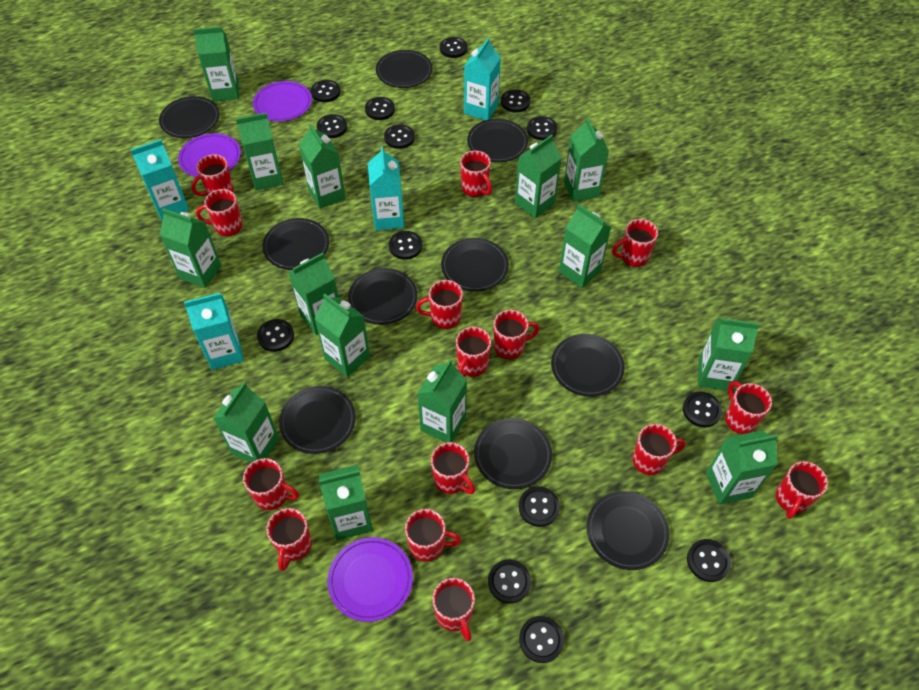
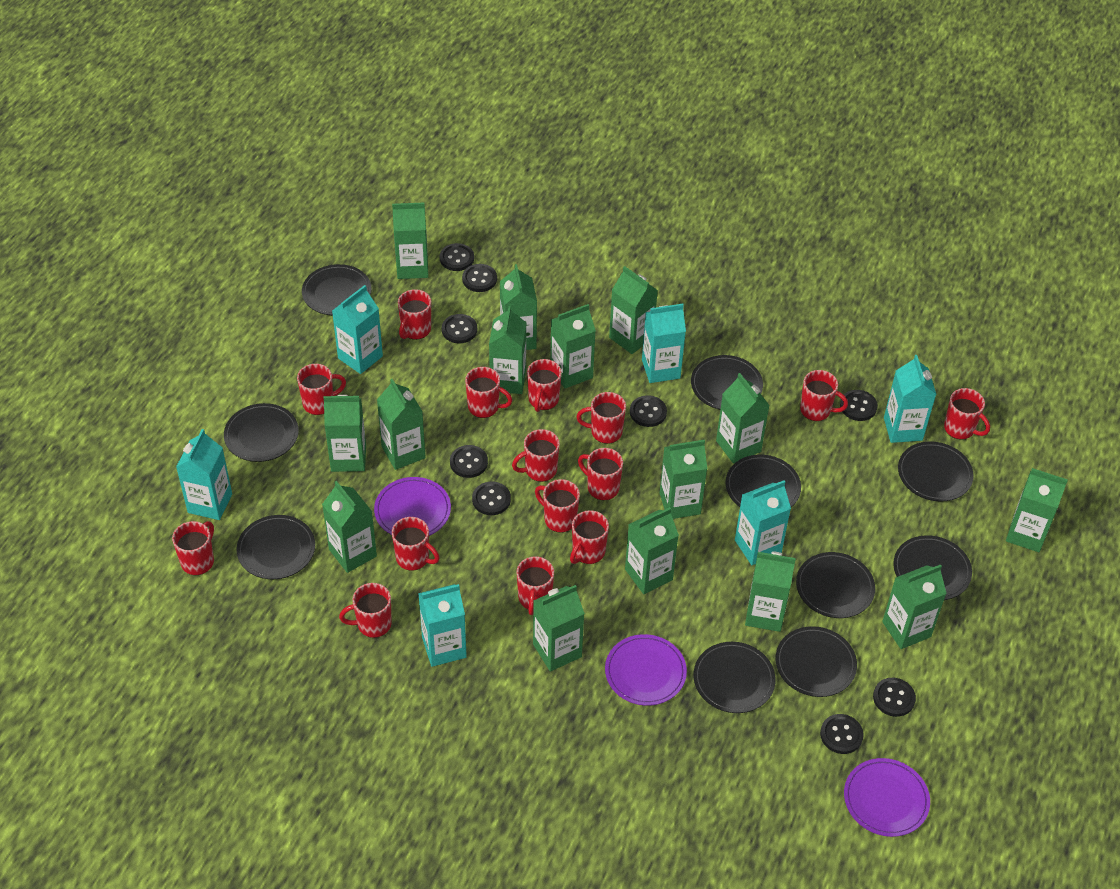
black button: [257,319,294,352] [311,80,341,102] [317,114,347,138] [365,97,395,120] [384,124,415,149] [389,231,423,260] [440,37,468,58] [488,559,531,604] [501,89,531,113] [519,486,560,527] [519,616,564,663] [527,116,558,140] [683,392,722,428] [687,539,731,582] = 14 -> [440,243,474,271] [442,314,477,343] [450,445,488,478] [462,264,497,292] [472,482,511,515] [630,395,667,427] [820,714,864,754] [840,390,878,421] [873,678,916,717] = 9
green carton: [160,208,221,288] [193,27,239,102] [213,382,279,463] [236,113,284,190] [288,253,338,335] [299,124,346,209] [314,294,370,377] [319,465,373,540] [417,359,467,443] [515,135,561,218] [559,204,611,288] [564,118,609,202] [698,318,760,391] [706,430,778,505] = 14 -> [322,481,377,573] [323,395,366,472] [377,379,426,470] [392,203,428,279] [489,306,526,394] [500,264,537,350] [533,585,585,671] [550,304,596,388] [609,266,658,354] [625,507,679,594] [660,440,707,519] [716,373,770,464] [745,551,796,632] [882,564,947,649] [1006,468,1068,552] = 15
turquoise carton: [130,139,189,220] [184,293,244,370] [368,146,404,230] [464,38,501,120] = 4 -> [176,429,232,520] [332,285,383,374] [418,584,467,667] [642,304,686,383] [735,480,791,565] [884,355,937,443] = 6

